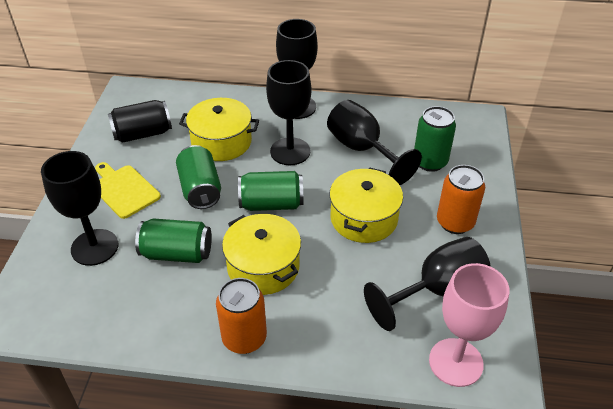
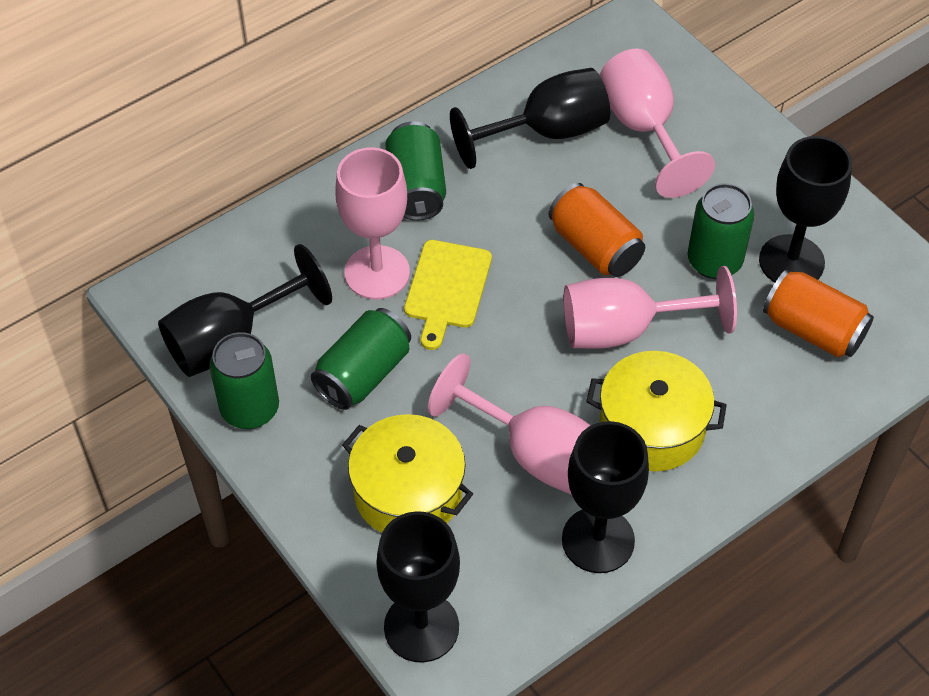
black can: [108,100,172,143] = 1 -> none = 0
pink goblet: [429,263,509,387] = 1 -> [335,147,410,300] [428,353,591,495] [564,266,737,349] [600,48,715,198] = 4
yellow pot: [179,98,259,161] [222,214,301,295] [329,168,403,243] = 3 -> [342,414,473,533] [586,351,727,471] = 2

